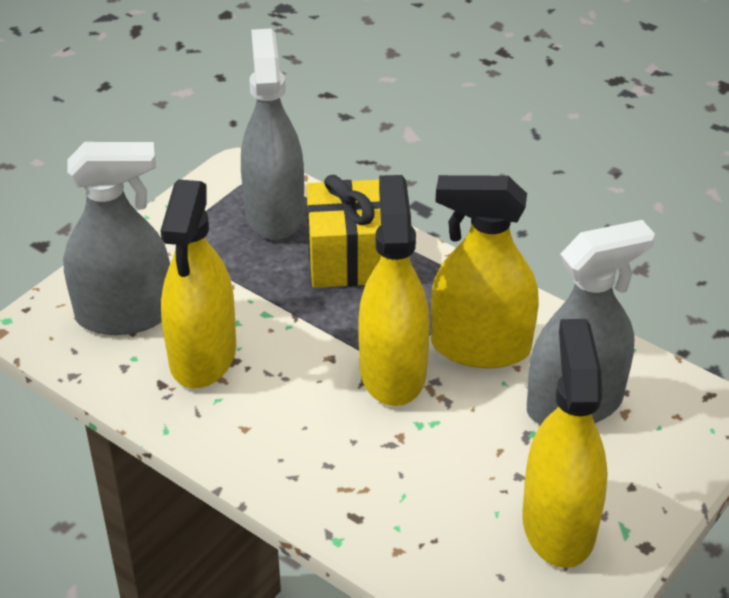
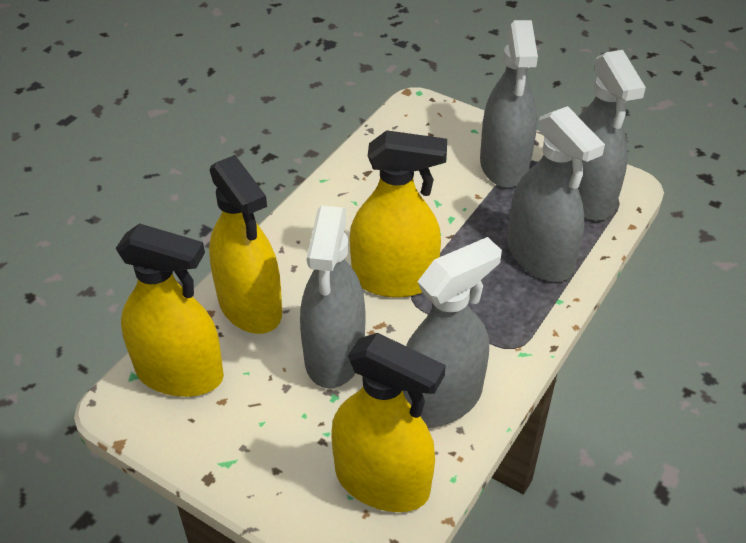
grey spray bottle: [63,142,170,335] [241,28,304,240] [527,220,655,425] = 3 -> [300,205,365,388] [403,237,502,428] [480,20,538,188] [508,106,605,282] [572,50,646,221] = 5
yellow gift: [306,175,381,288] = 1 -> none = 0

